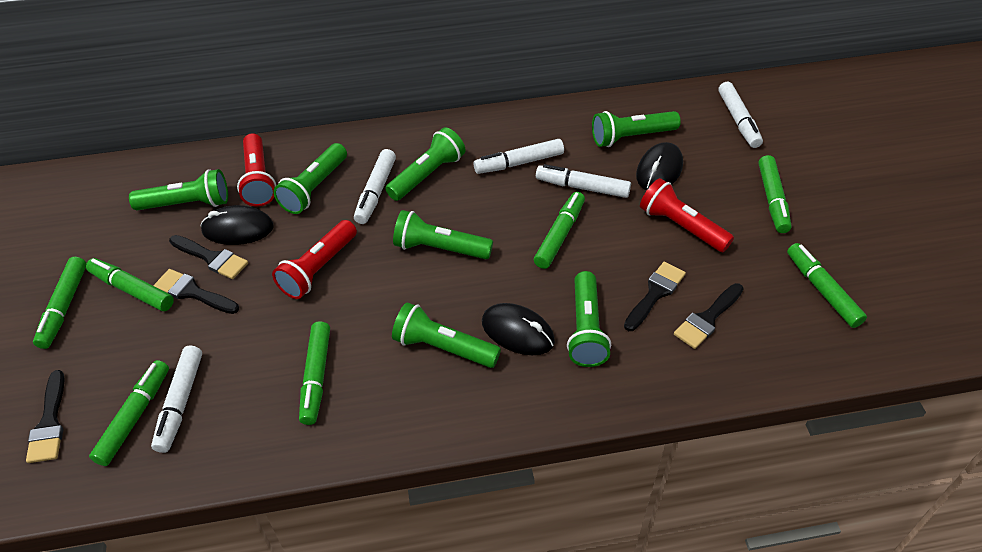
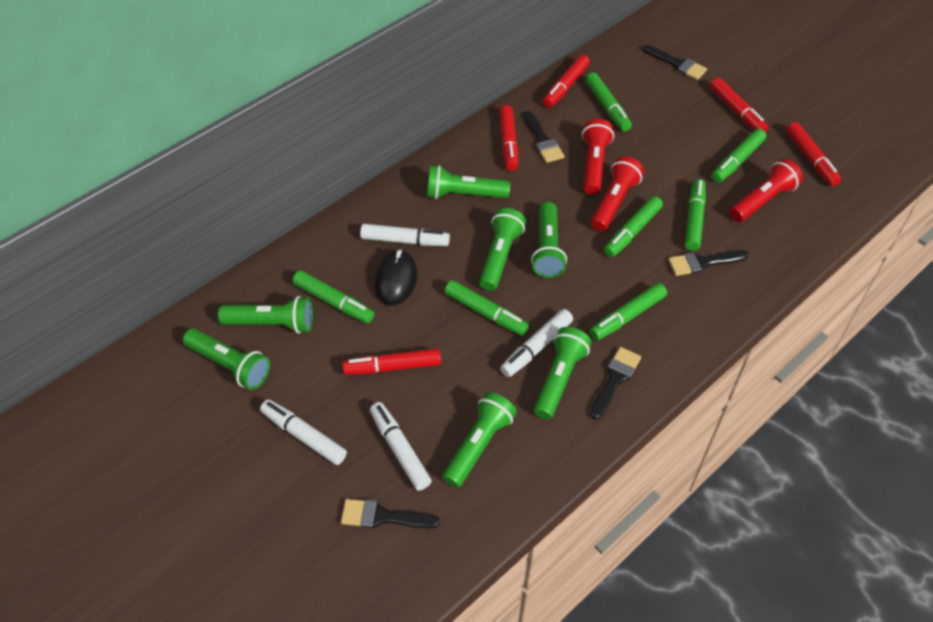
black mouse: [200,205,274,245] [482,303,555,355] [636,142,683,190] = 3 -> [375,250,417,306] = 1
red marker: none = 0 -> [342,348,441,375] [499,105,518,171] [543,55,590,108] [710,77,768,132] [786,122,841,186] = 5
white marker: [151,345,202,453] [354,149,396,224] [473,139,564,174] [536,164,631,198] [718,82,763,148] = 5 -> [260,400,347,465] [360,224,450,246] [370,402,432,491] [500,309,573,377] = 4

